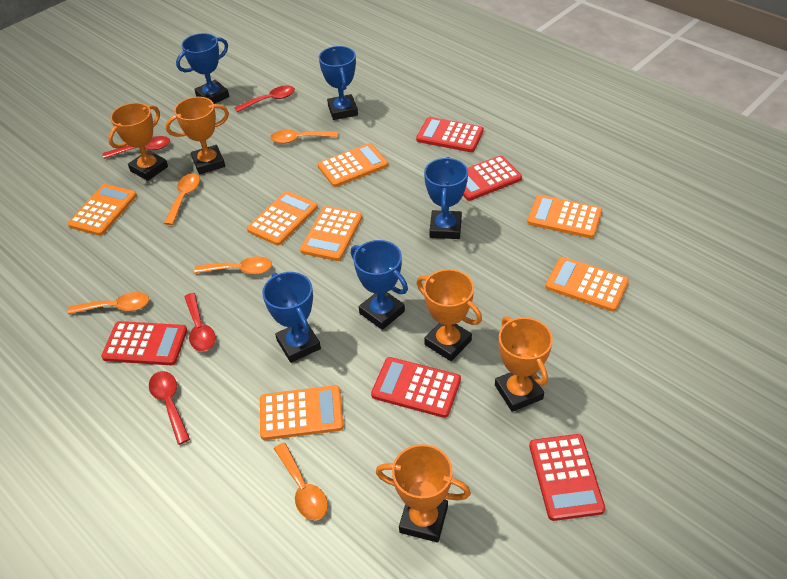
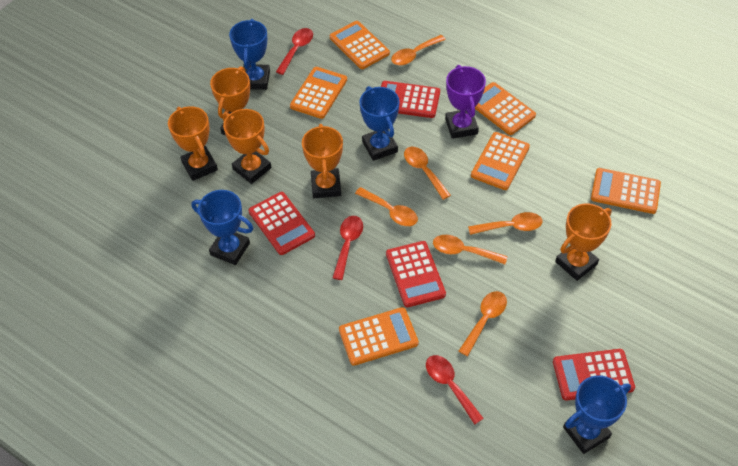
blue trophy: [176,33,229,104] [262,272,321,363] [319,46,358,120] [351,240,408,330] [424,157,468,239] = 5 -> [191,190,253,265] [229,19,270,90] [359,86,399,161] [563,375,631,454] = 4
orange calculator: [67,184,137,236] [247,191,318,246] [260,385,344,440] [300,206,362,261] [318,143,388,187] [527,195,602,239] [545,257,629,312] = 7 -> [290,67,347,119] [330,21,390,69] [339,307,419,366] [471,132,530,190] [475,82,536,135] [591,168,661,214] = 6
orange spoon: [68,292,149,314] [164,173,200,225] [194,256,272,274] [270,130,338,144] [274,443,328,520] = 5 -> [355,187,418,226] [391,35,446,65] [404,147,451,200] [433,235,508,264] [459,291,507,356] [468,212,543,235] = 6
purple trophy: none = 0 -> [445,65,486,139] = 1
red calculator: [101,321,187,365] [371,357,461,418] [416,117,484,152] [463,155,522,201] [529,434,605,521] = 5 -> [249,192,315,255] [381,81,440,118] [386,241,446,307] [553,349,635,401] = 4
red spoon: [103,136,170,159] [149,371,190,445] [184,293,216,351] [234,85,295,112] = 4 -> [276,28,313,75] [333,216,363,280] [426,355,484,425] = 3

